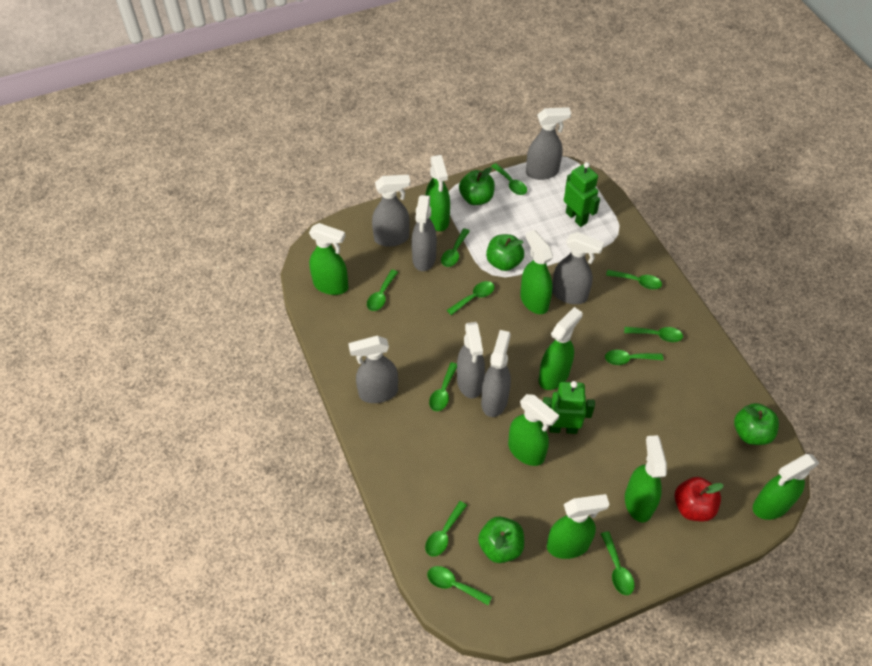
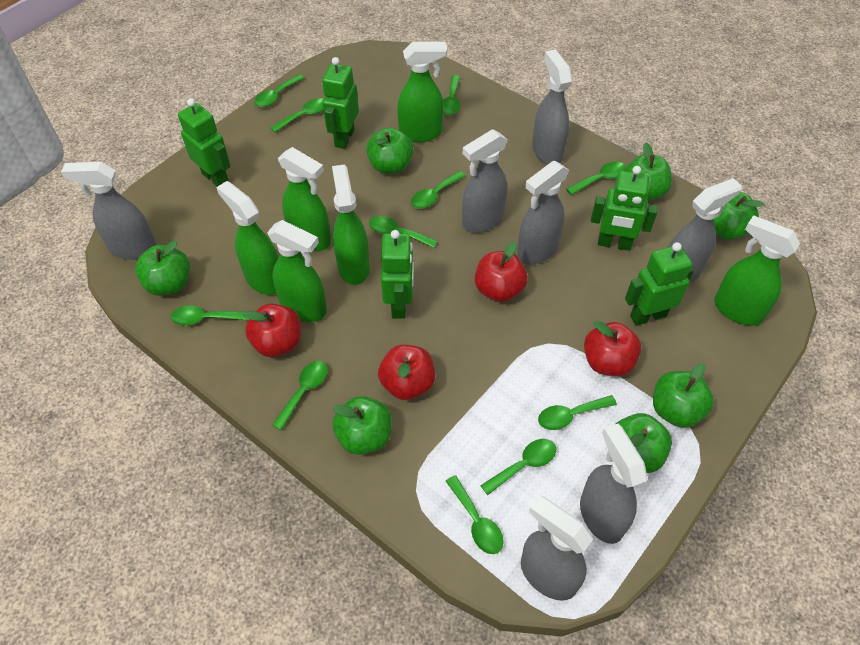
green apple: [459,167,495,205] [478,516,524,563] [486,234,524,271] [734,403,779,445] = 4 -> [135,240,190,296] [332,396,392,455] [366,128,413,174] [616,413,672,473] [624,142,672,201] [653,363,714,428] [713,192,764,240] = 7
green robot: [543,381,595,434] [564,162,600,227] = 2 -> [178,98,230,187] [322,57,359,149] [381,230,414,319] [591,166,658,251] [625,242,694,326] = 5
green spray bottle: [309,223,348,295] [426,155,450,231] [508,394,559,466] [520,230,553,314] [539,307,583,390] [547,494,609,559] [625,435,667,522] [753,454,819,520] = 8 -> [216,181,278,295] [267,220,327,322] [278,147,331,251] [332,165,370,285] [397,42,447,143] [714,215,800,326] = 6
red apple: [674,477,724,521] = 1 -> [243,303,301,357] [378,345,435,400] [475,241,528,302] [584,321,641,376] = 4

